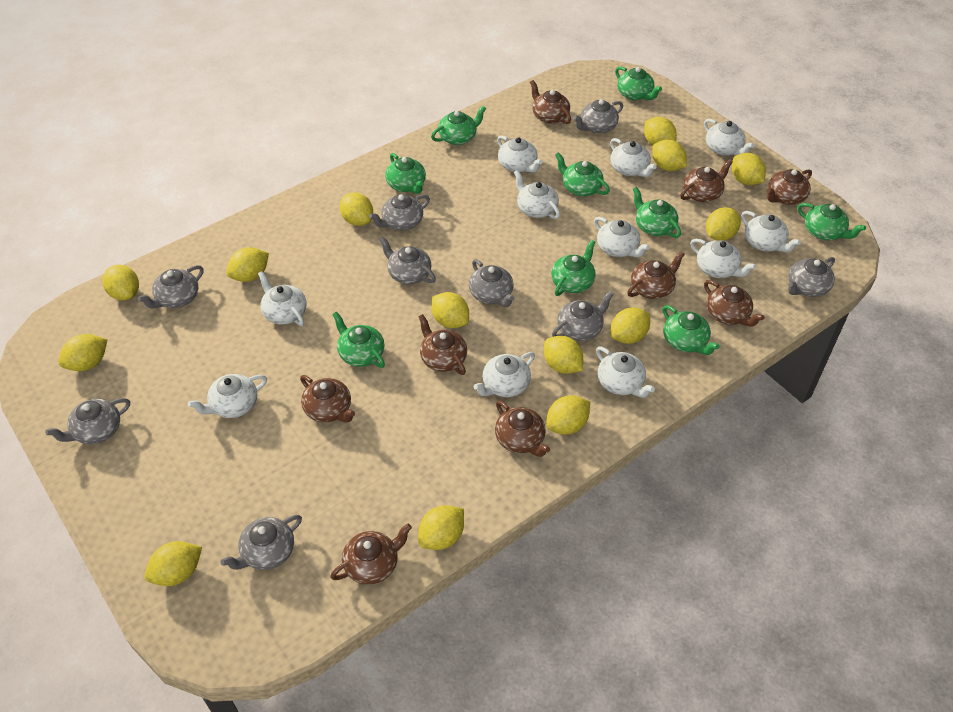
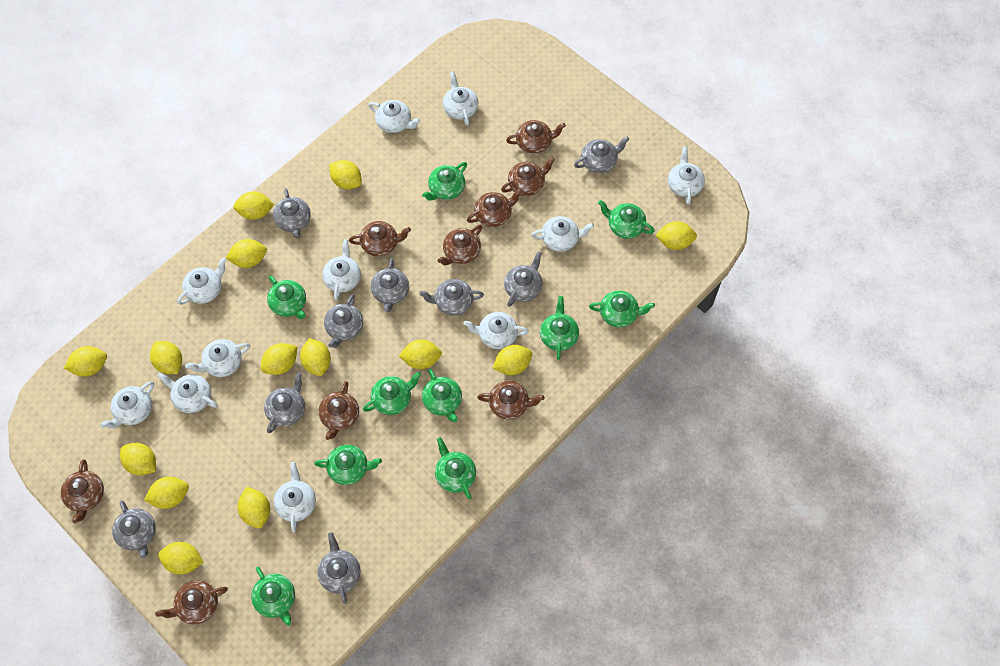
green teapot: [332,312,385,368] [385,153,426,194] [431,105,486,145] [551,240,596,296] [555,152,610,196] [615,67,662,101] [633,187,681,238] [663,305,719,355] [797,203,866,240] = 9 -> [251,567,295,626] [267,275,306,319] [314,445,382,485] [363,372,421,415] [422,162,467,201] [422,369,462,422] [435,437,476,499] [540,296,579,360] [589,290,655,327] [598,200,654,239] = 10

